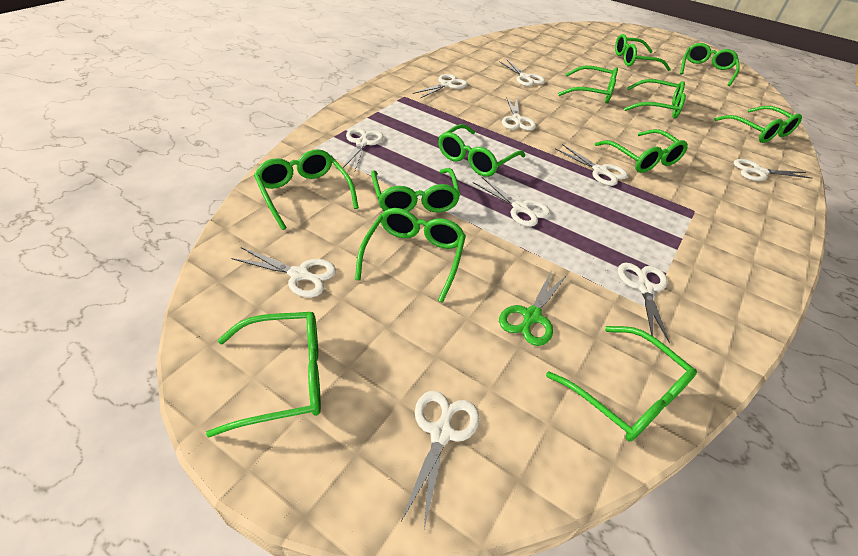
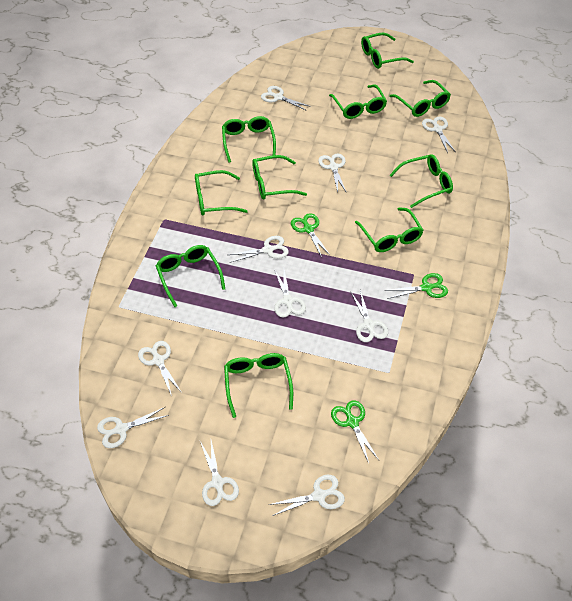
green glasses: [206,312,321,438] [254,149,359,230] [355,208,466,303] [371,168,461,213] [438,124,525,177] [546,326,697,441] [558,66,618,103] [595,129,688,173] [615,34,671,71] [624,79,686,118] [680,43,740,86] [714,106,802,143] = 12 -> [156,245,225,307] [195,170,248,216] [222,116,276,163] [224,353,293,418] [252,155,307,199] [329,85,387,119] [355,207,423,252] [361,33,414,69] [389,80,451,117] [390,154,453,208] = 10
green scissors: [499,270,567,346] = 1 -> [291,213,331,258] [331,400,379,463] [384,273,448,299] = 3

